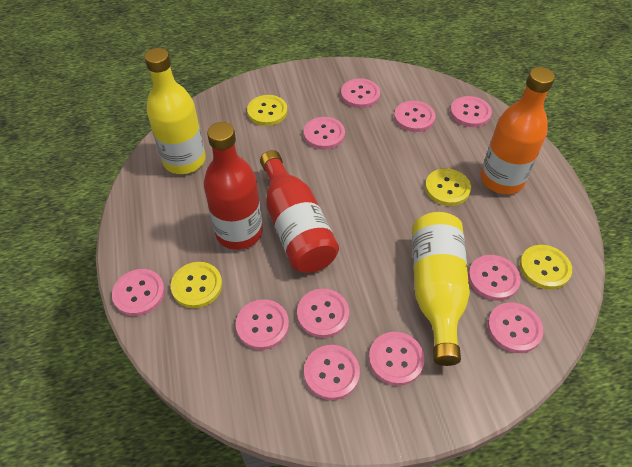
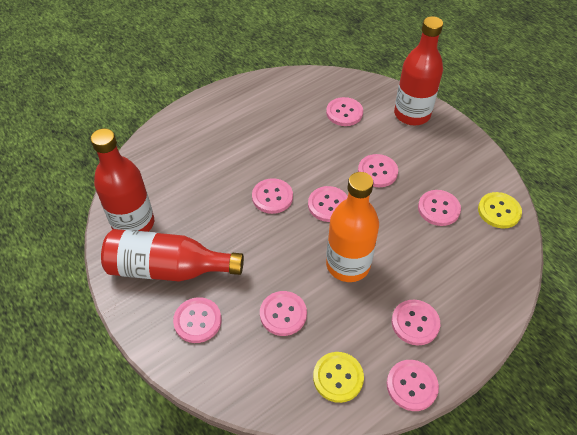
pink button: [112,269,165,316] [236,299,289,350] [297,289,349,338] [304,117,345,150] [304,345,360,400] [341,78,380,108] [369,332,425,386] [394,101,435,132] [450,96,492,127] [468,255,521,301] [488,302,543,353] = 11 -> [173,297,222,343] [252,178,293,214] [260,291,307,336] [308,186,348,222] [326,97,363,126] [358,154,398,187] [387,360,439,411] [392,300,440,345] [418,190,461,226] = 9
red bottle: [204,122,263,250] [260,150,339,273] = 2 -> [91,128,154,232] [101,229,244,281] [394,16,443,125] = 3
yellow bottle: [145,48,206,174] [412,212,470,366] = 2 -> none = 0
yellow button: [171,262,222,308] [247,95,288,126] [425,168,471,206] [520,245,572,289] = 4 -> [313,352,364,403] [478,192,522,229] = 2

